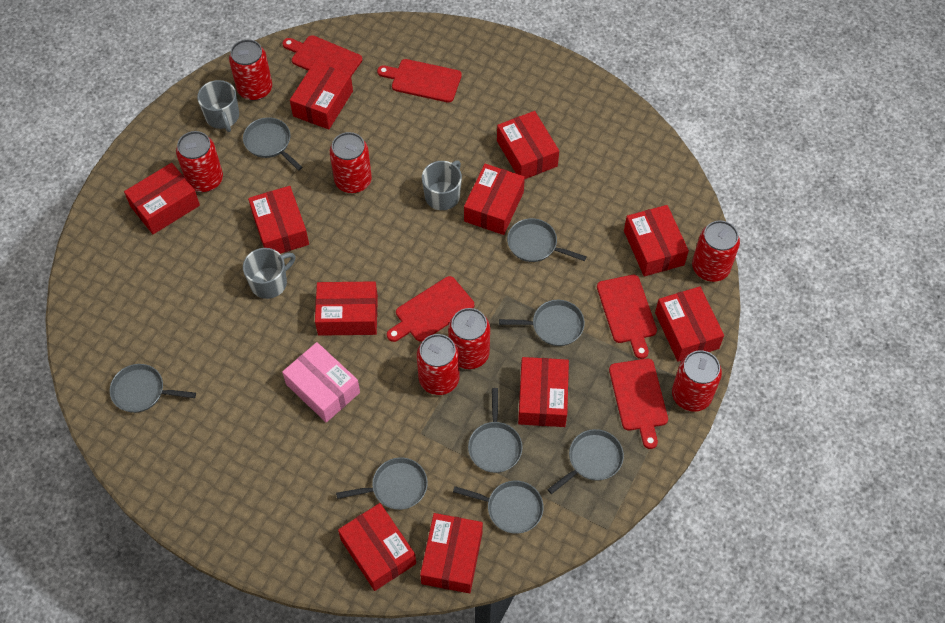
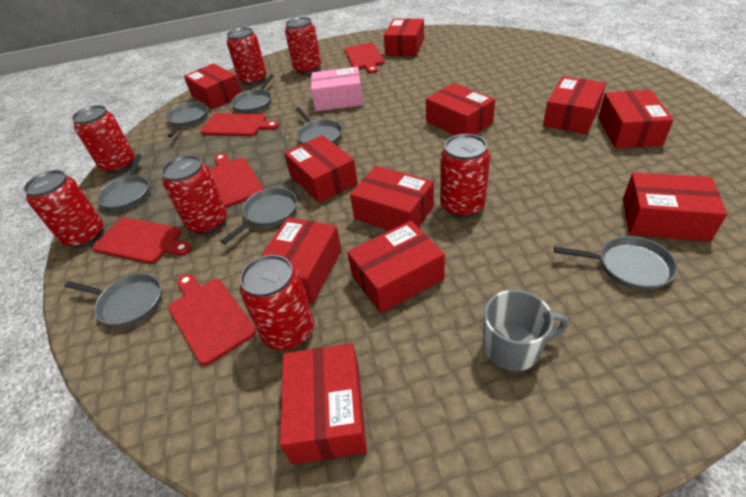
grey mug: [197,80,239,132] [243,248,296,299] [422,160,462,210] = 3 -> [483,290,569,371] = 1
grey pan: [110,364,196,413] [243,117,303,171] [336,457,428,510] [453,480,544,534] [468,388,523,473] [499,300,585,346] [507,218,587,262] [547,429,624,494] = 8 -> [65,273,162,327] [97,154,150,211] [166,102,208,138] [220,188,297,244] [231,74,274,113] [295,107,342,144] [554,236,677,290] = 7

